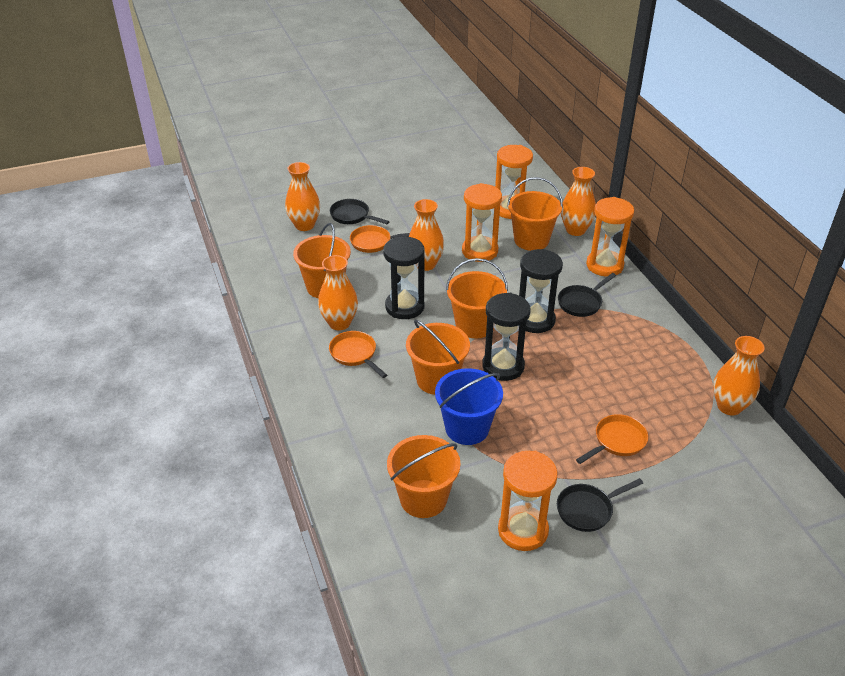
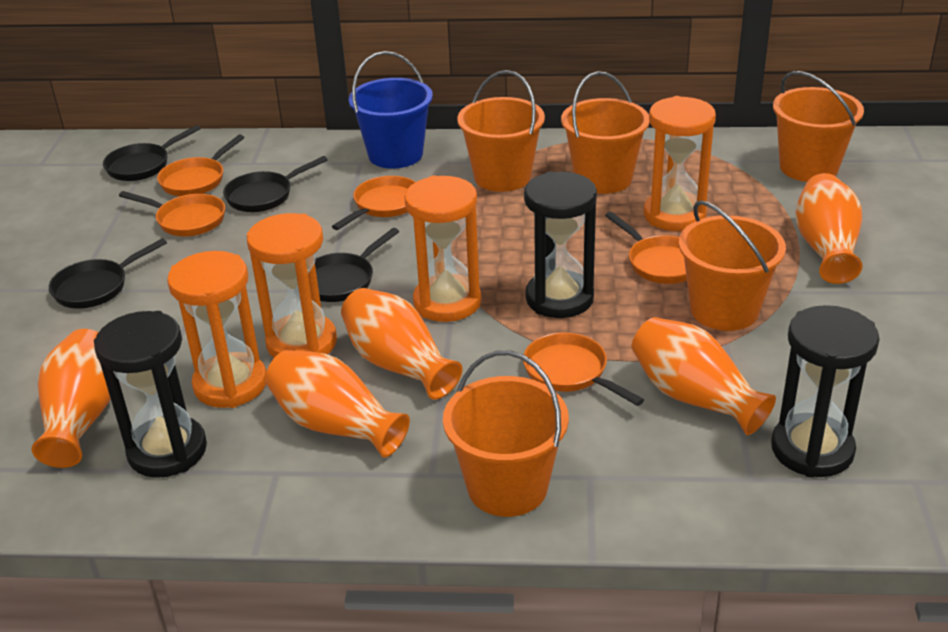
black pan: [330,199,390,224] [557,478,643,532] [558,273,616,317] = 3 -> [49,238,167,309] [103,125,201,181] [223,156,328,212] [315,228,399,302] = 4
orange pan: [329,331,387,378] [350,225,410,253] [576,414,648,464] = 3 -> [119,191,225,236] [157,135,245,196] [332,176,415,230] [523,333,644,406] [605,212,687,284] = 5

